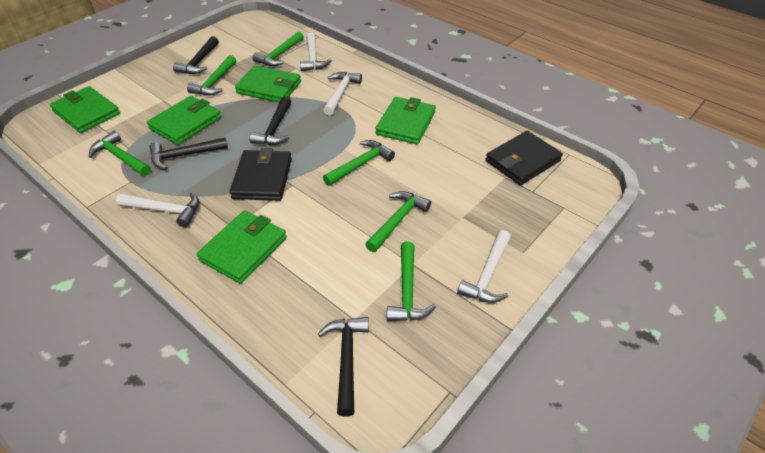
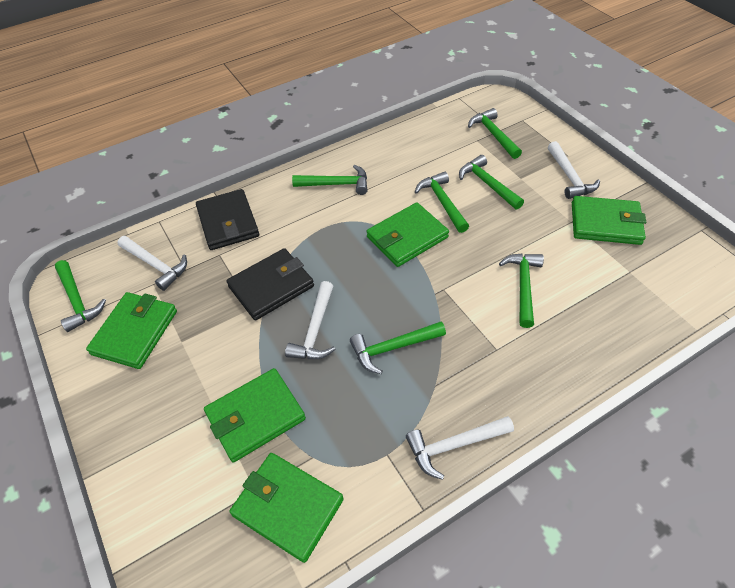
black hammer: [149,137,228,169] [173,36,219,74] [250,97,291,145] [318,317,369,417] = 4 -> none = 0
green hammer: [89,131,151,176] [187,55,236,96] [253,32,304,66] [323,140,395,186] [365,191,431,252] [387,242,436,321] = 6 -> [55,260,106,332] [292,165,367,195] [350,322,446,374] [415,172,469,233] [459,155,524,210] [468,108,522,159] [499,253,544,328] = 7

